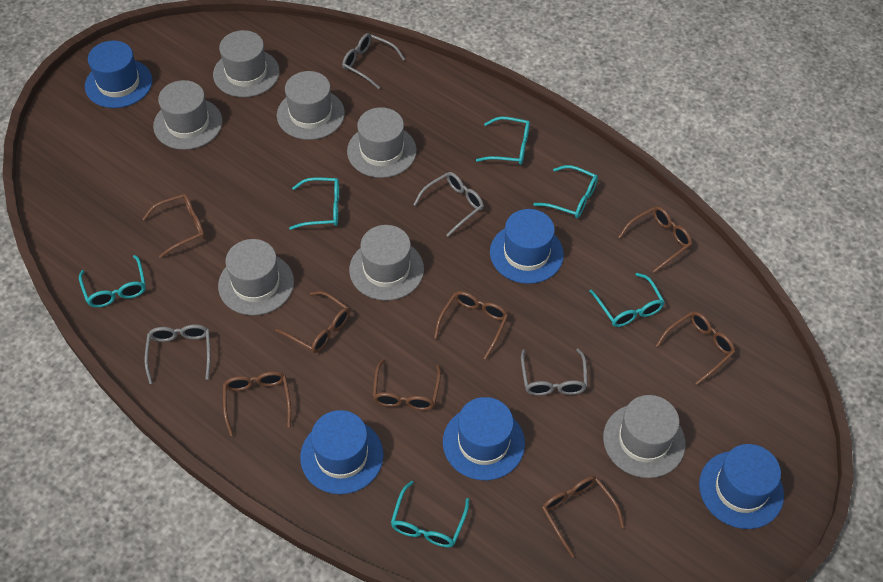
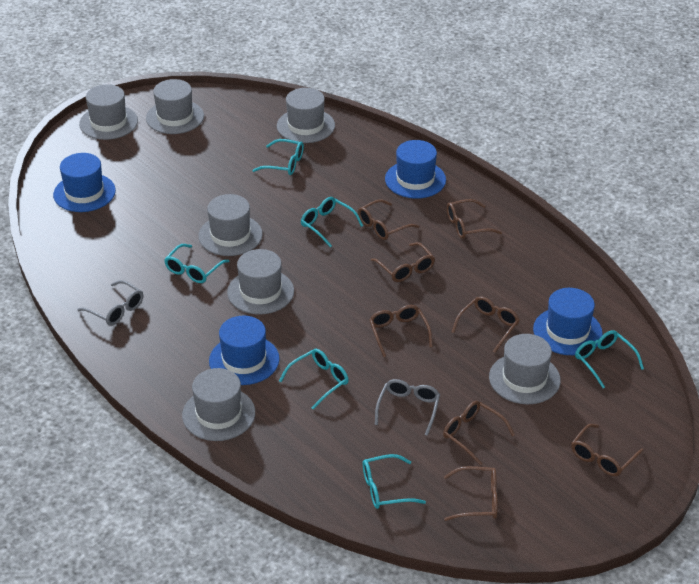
blue hat: [85,41,152,108] [300,410,384,494] [443,397,525,480] [490,209,564,284] [699,444,784,529] = 5 -> [53,153,116,212] [209,316,280,385] [385,140,446,199] [533,288,603,355] = 4
grey glasses: [144,325,211,384] [342,33,405,89] [413,172,484,237] [521,348,588,396] = 4 -> [77,280,143,326] [375,379,440,436] = 2

